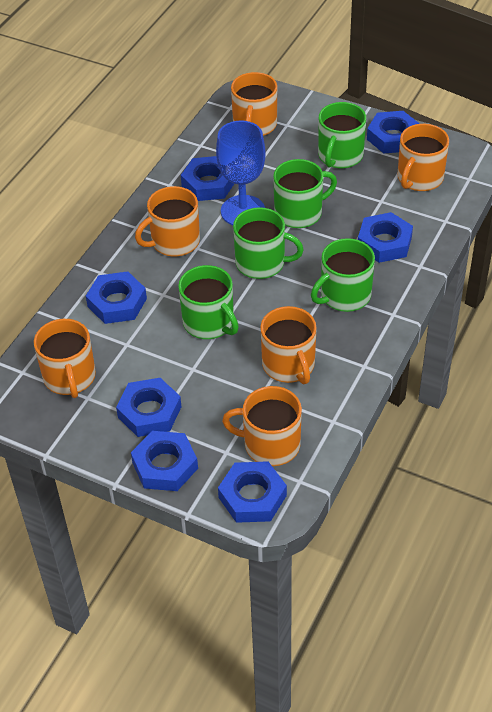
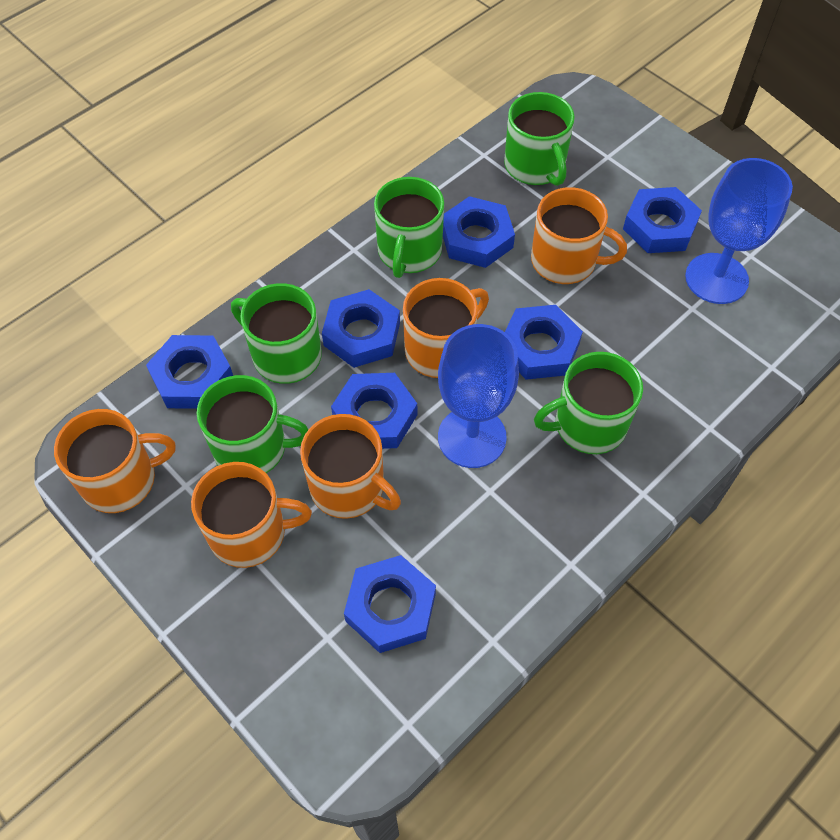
blue goblet: [216,120,266,225] = 1 -> [438,324,519,468] [685,158,793,304] = 2
orange mug: [34,319,96,398] [135,186,200,256] [222,386,302,466] [231,72,277,136] [260,306,317,384] [398,124,449,191] = 6 -> [54,409,175,513] [191,462,312,568] [300,414,401,519] [403,278,489,378] [531,187,627,284] = 5

